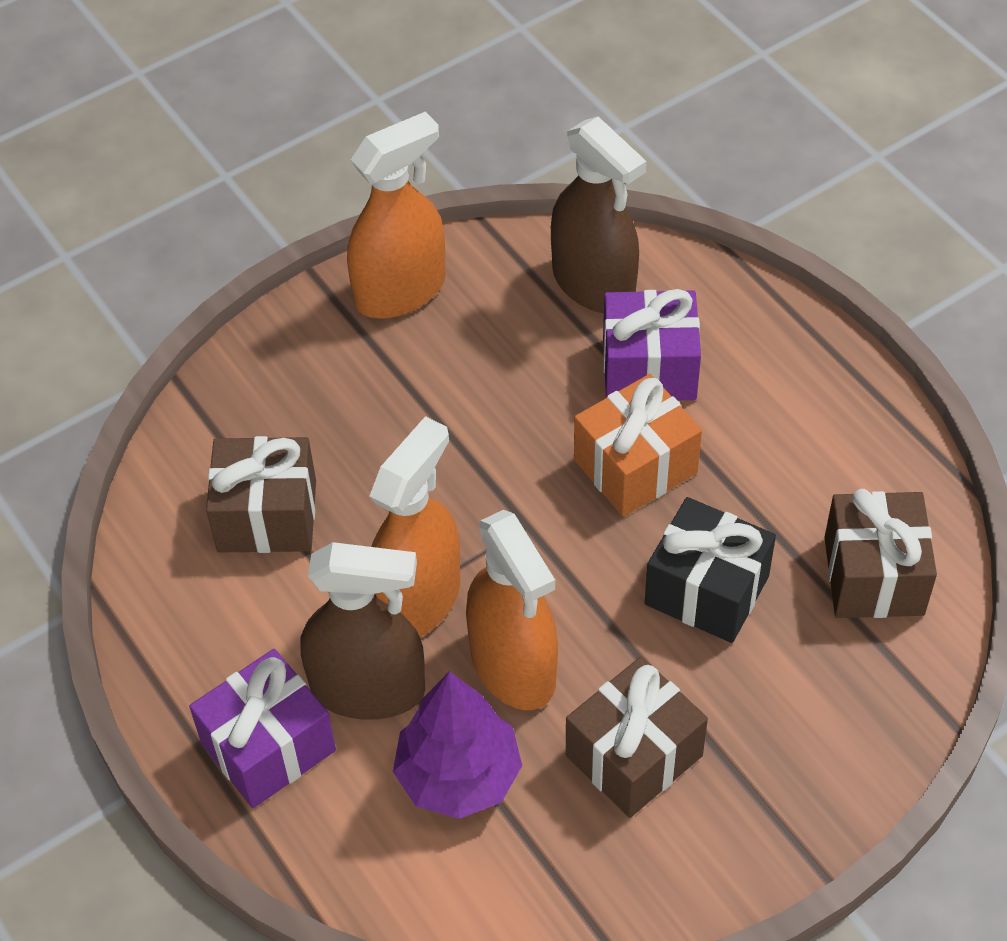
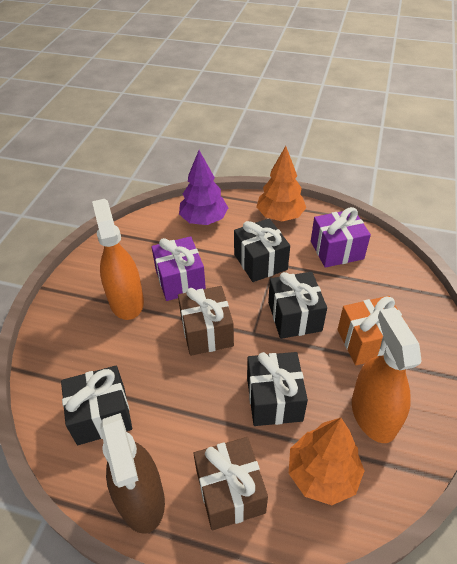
black gift: [645,497,776,643] = 1 -> [61,366,132,445] [234,218,290,282] [247,352,308,426] [268,272,327,339] = 4
brown gift: [206,436,316,553] [566,656,708,818] [824,489,937,618] = 3 -> [178,286,234,356] [193,437,268,530] = 2
brown spray bottle: [301,542,425,720] [551,116,646,313] = 2 -> [101,413,165,534] = 1
orange spray bottle: [347,112,446,319] [369,416,460,637] [466,510,558,710] = 3 -> [92,199,144,320] [352,307,422,443] = 2
orange tree: none = 0 -> [257,146,306,221] [289,418,365,505] = 2

